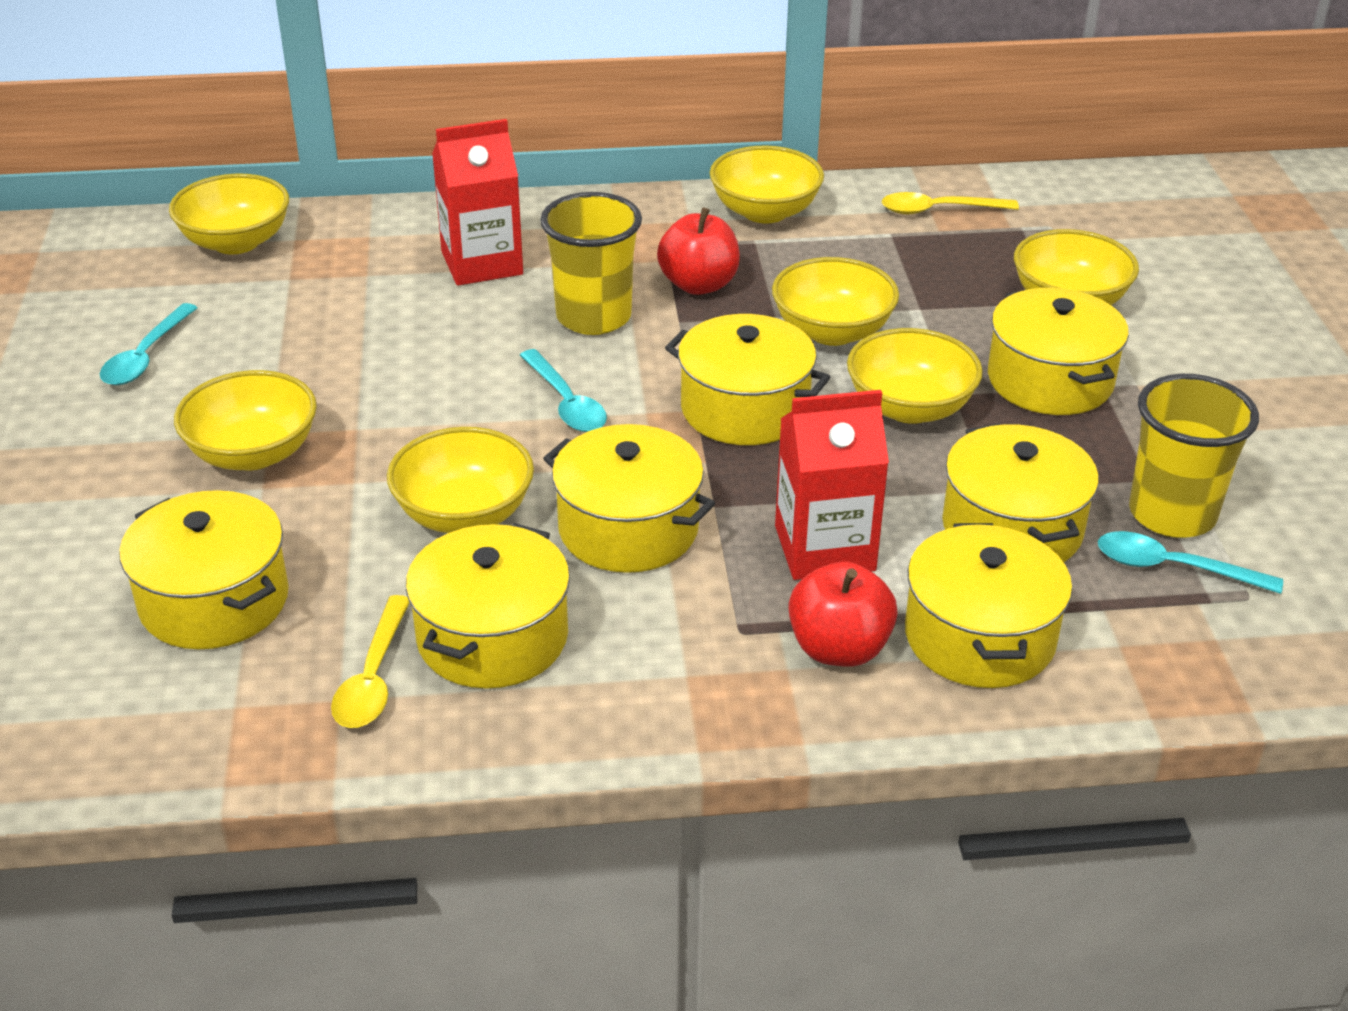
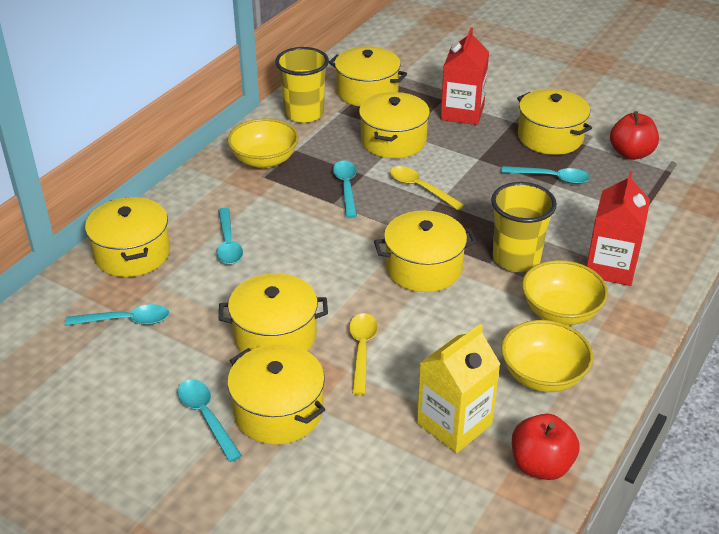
turquoise spoon: [100,303,198,385] [520,349,607,432] [1098,531,1283,594] = 3 -> [65,304,169,326] [178,379,242,462] [217,208,243,264] [333,160,357,218] [501,166,590,184] = 5
yellow bowl: [169,174,289,254] [174,370,317,471] [387,427,534,533] [710,146,824,223] [772,257,899,346] [847,328,983,424] [1014,229,1139,305] = 7 -> [228,118,299,168] [501,320,593,392] [522,260,608,325] = 3
yellow carton: none = 0 -> [417,324,500,453] = 1

